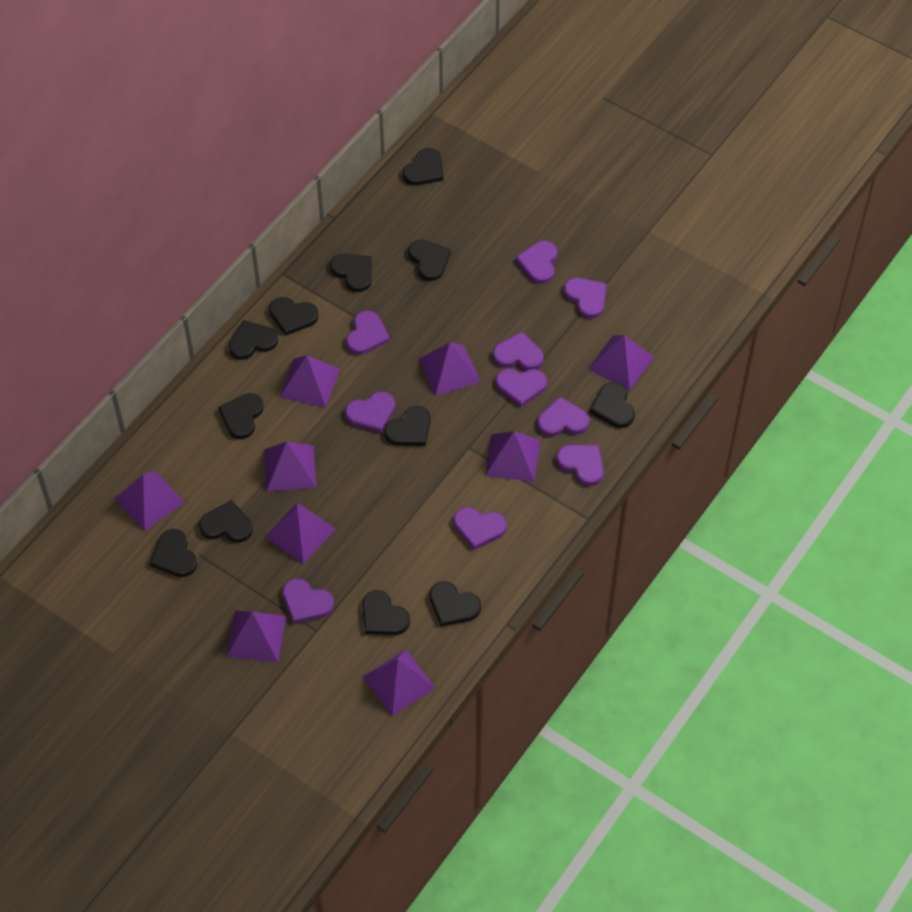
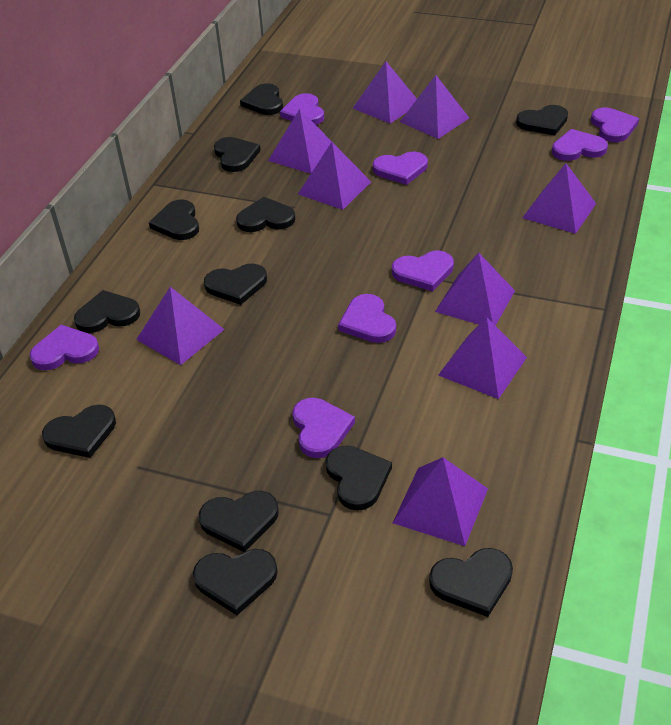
purple heart: [282,578,334,623] [345,391,395,432] [346,311,390,355] [454,507,506,550] [493,332,544,370] [496,368,547,407] [515,241,557,284] [537,397,589,436] [556,445,604,486] [564,278,607,318] = 10 -> [29,325,99,370] [280,93,324,125] [292,398,355,458] [338,294,396,343] [373,152,428,185] [392,250,454,291] [552,129,608,161] [591,108,639,142] = 8

